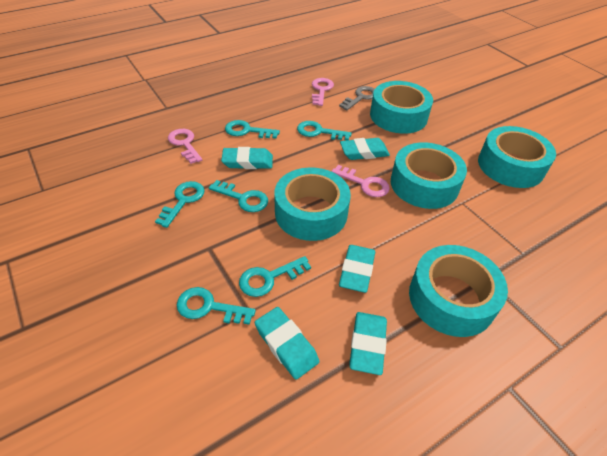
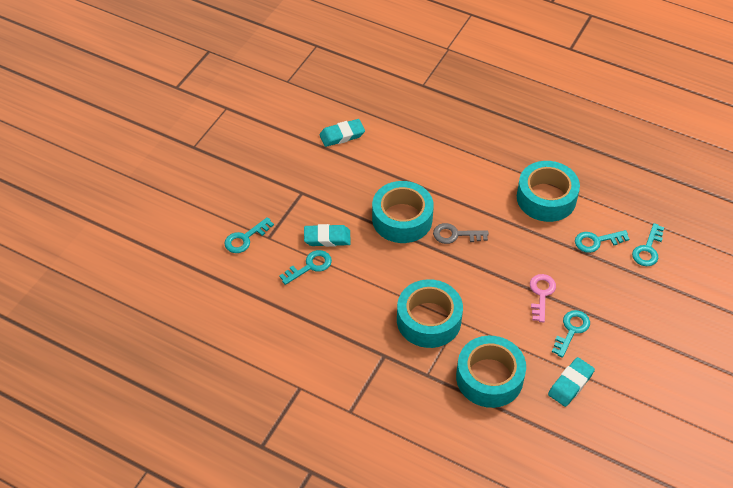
pink key: [168,129,202,164] [312,78,334,106] [331,165,390,197] = 3 -> [530,274,556,323] = 1
turquoise eraser: [221,147,273,169] [255,307,319,380] [339,245,375,293] [340,138,390,160] [349,312,387,375] = 5 -> [304,224,351,247] [319,119,365,147] [548,357,595,407] = 3
turquoise key: [155,181,205,228] [177,287,256,325] [209,180,268,212] [225,120,280,138] [239,256,311,297] [297,121,352,140] = 6 -> [224,217,274,253] [279,250,332,285] [552,310,590,358] [575,230,629,253] [632,223,664,266] = 5
turquoise tape: [274,167,351,241] [370,81,433,134] [391,142,467,209] [409,245,508,337] [478,126,556,188] = 5 -> [372,181,434,243] [397,279,463,348] [456,336,526,408] [517,161,580,222] = 4

